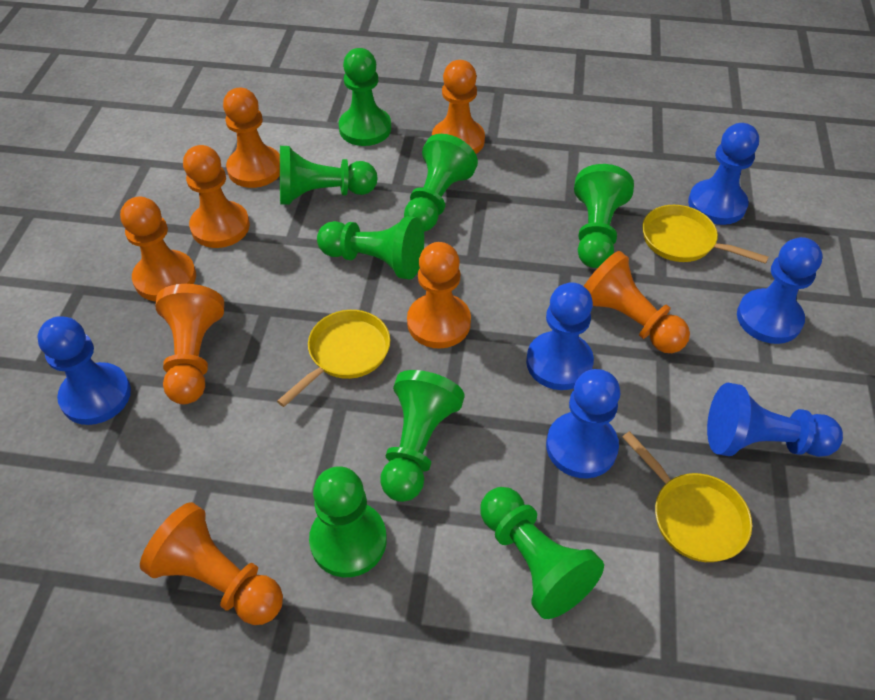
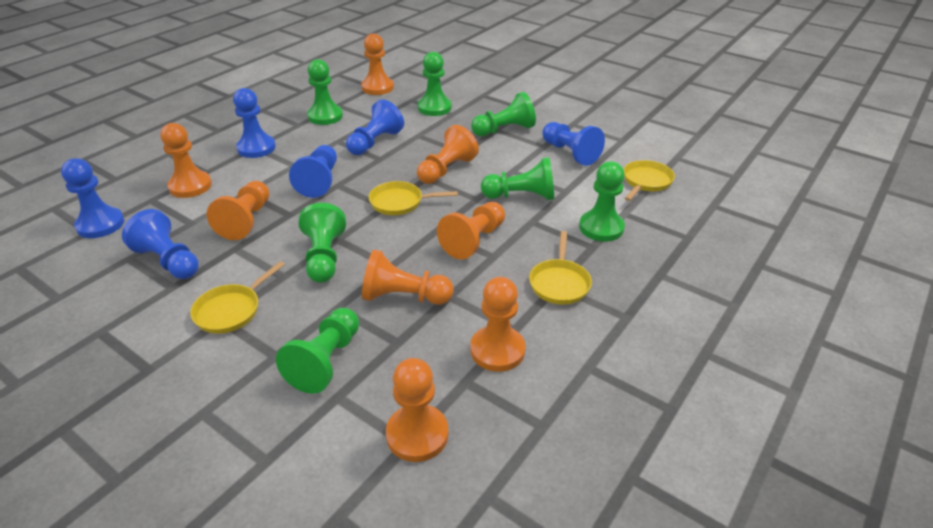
green pawn: [280,146,378,205] [309,466,387,577] [317,216,424,280] [339,48,391,146] [380,370,464,502] [404,134,478,232] [480,487,604,619] [574,164,634,268] = 8 -> [276,308,359,394] [299,203,346,283] [307,59,343,125] [418,52,452,116] [471,92,536,136] [481,157,554,200] [579,161,625,242] = 7
yellow pan: [277,310,390,407] [622,431,752,562] [642,205,769,264] = 3 -> [190,261,285,334] [369,181,458,215] [529,231,592,305] [624,160,675,201] = 4

